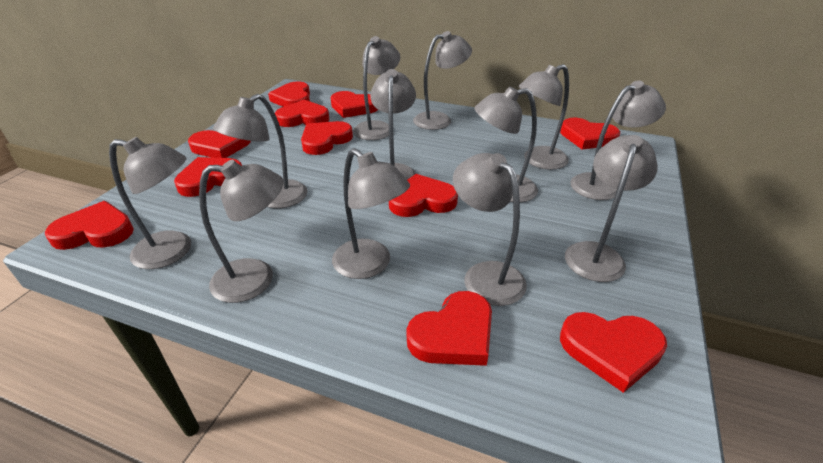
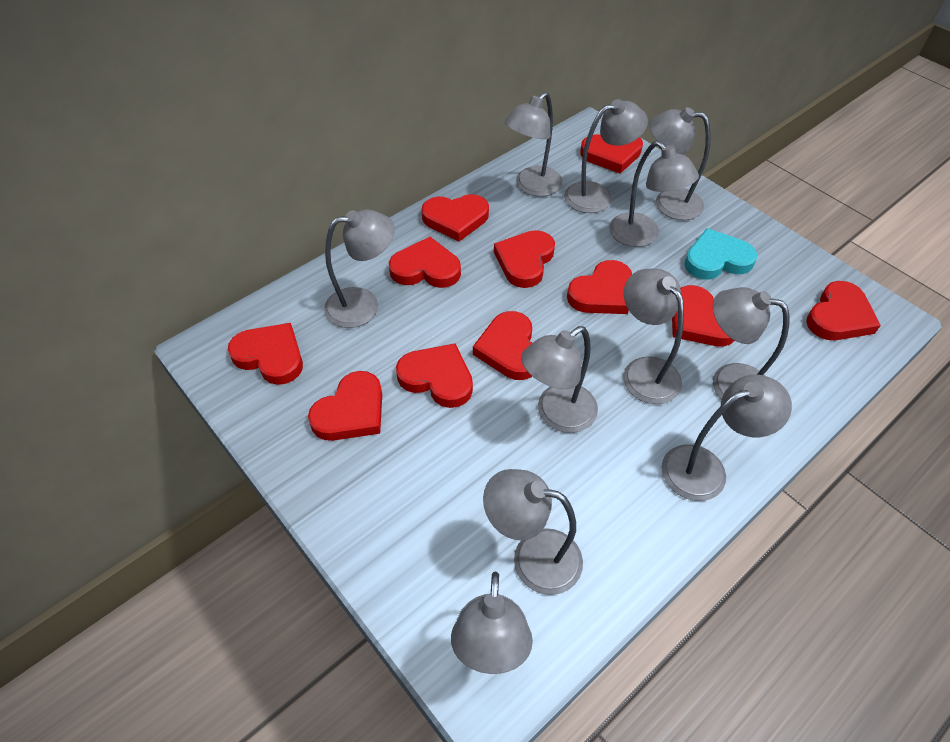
grey lamp: [109,137,191,269] [199,160,284,303] [213,94,307,208] [332,148,410,279] [353,36,400,140] [370,69,416,180] [413,31,472,130] [453,153,527,306] [474,86,538,202] [518,64,569,170] [565,135,658,282] [570,80,666,200] = 12 -> [324,210,395,328] [451,572,533,674] [483,469,583,595] [504,92,562,197] [521,326,598,433] [564,99,648,213] [609,141,699,247] [623,268,684,404] [650,107,711,220] [662,374,792,501] [713,287,790,400] = 11
turquoise heart: none = 0 -> [684,228,758,280] = 1

